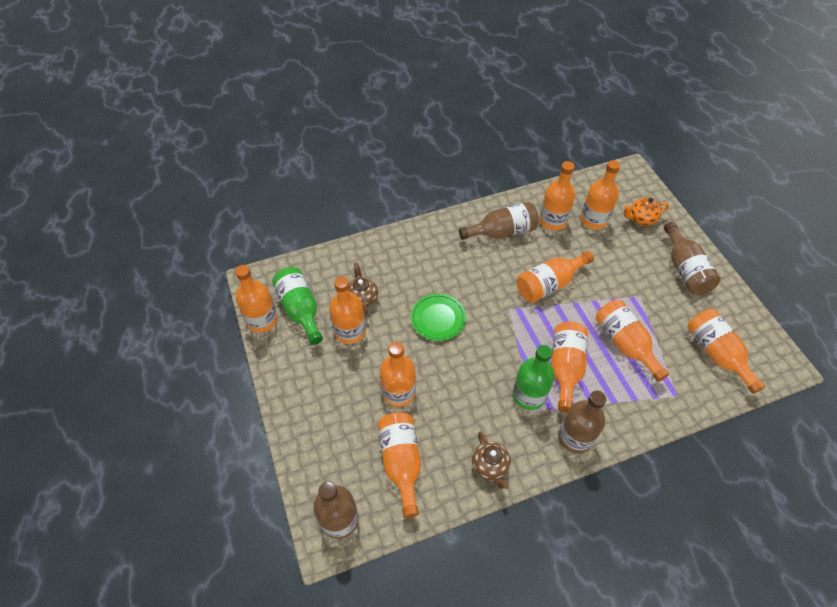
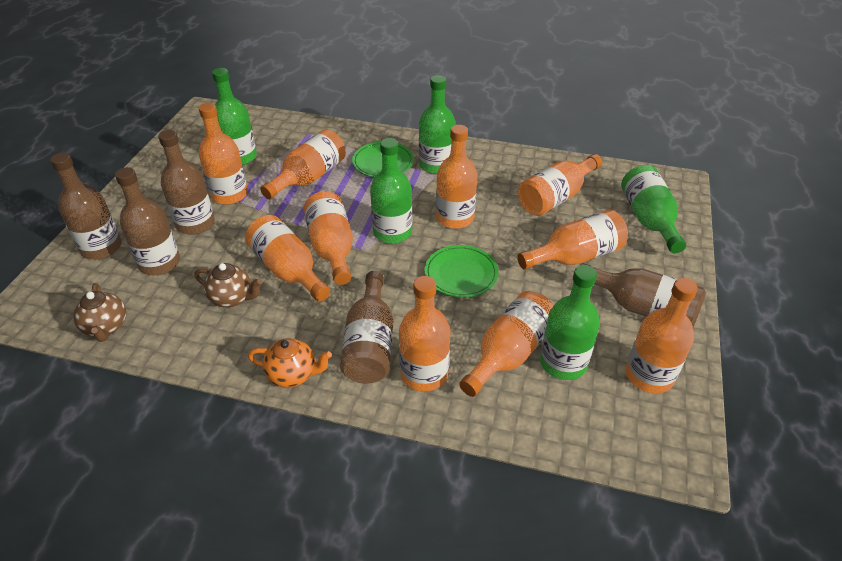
brown bottle: [314,481,359,539] [459,202,539,240] [558,391,607,453] [664,222,721,295] = 4 -> [50,153,122,259] [115,167,180,275] [158,130,215,235] [340,271,393,384] [581,263,706,327] = 5
green bottle: [272,267,323,345] [512,345,555,410] = 2 -> [212,68,257,165] [370,138,412,244] [419,75,456,174] [540,265,600,380] [621,165,686,253] = 5
green plate: [411,294,466,341] = 1 -> [352,141,414,178] [425,245,499,298] = 2

